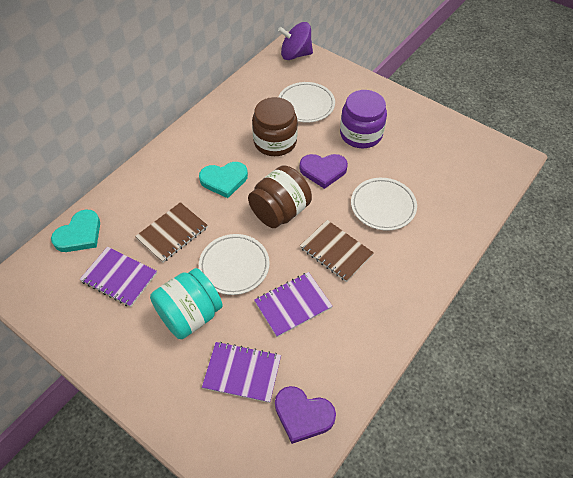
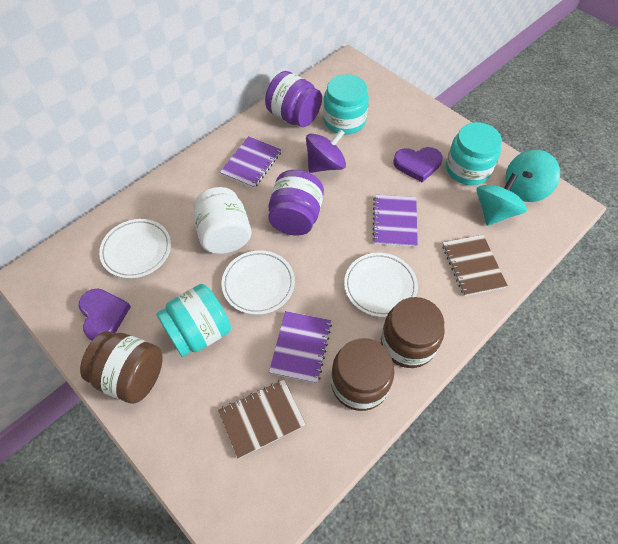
brown jar: [248,165,312,228] [252,97,298,156] = 2 -> [80,331,163,404] [331,338,394,411] [381,297,445,368] = 3
purple jar: [340,90,387,148] = 1 -> [265,71,322,127] [268,170,324,236] = 2
turquoise heart: [51,210,100,252] [199,162,248,198] = 2 -> none = 0
turquoise jar: [150,268,223,339] = 1 -> [156,284,231,357] [323,74,369,135] [446,122,502,185] = 3
turquoise spinning top: none = 0 -> [476,173,527,226] [505,150,560,202] = 2
white jar: none = 0 -> [193,187,251,254] = 1

